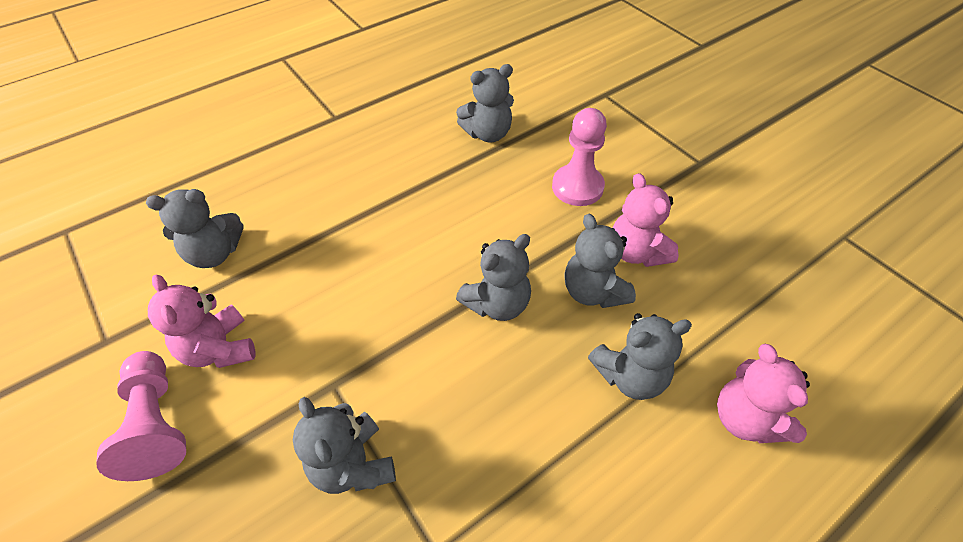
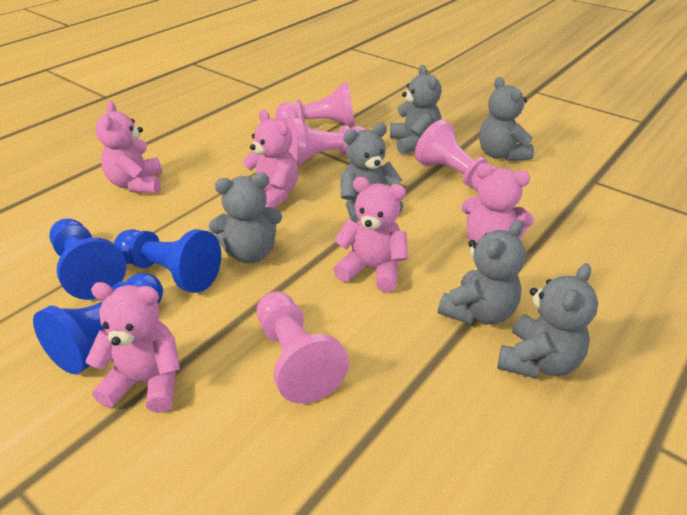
blue pawn: none = 0 -> [33,273,163,374] [49,218,126,300] [114,229,221,293] = 3
pink pawn: [96,351,186,481] [552,108,607,206] = 2 -> [257,291,349,404] [275,82,355,127] [286,118,366,166] [415,120,496,192] = 4
pink teddy bear: [148,275,256,368] [612,173,679,267] [717,344,810,443] = 3 -> [86,282,180,413] [95,101,162,193] [242,109,298,208] [333,177,408,293] [461,163,534,242] = 5

